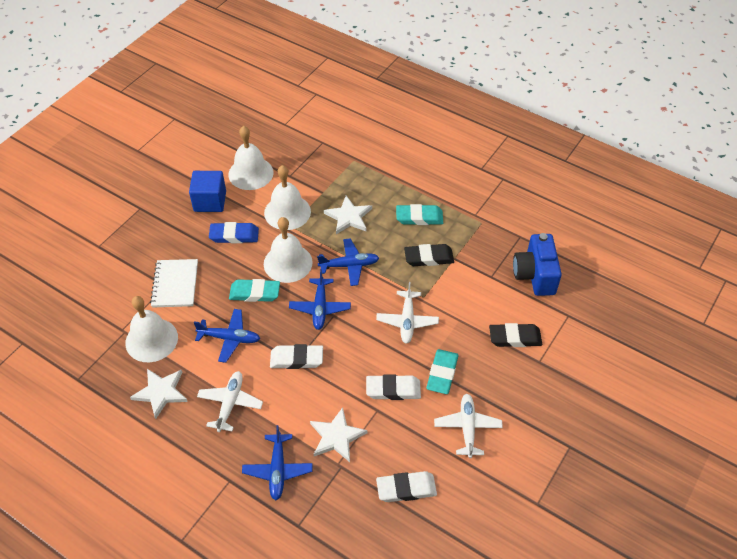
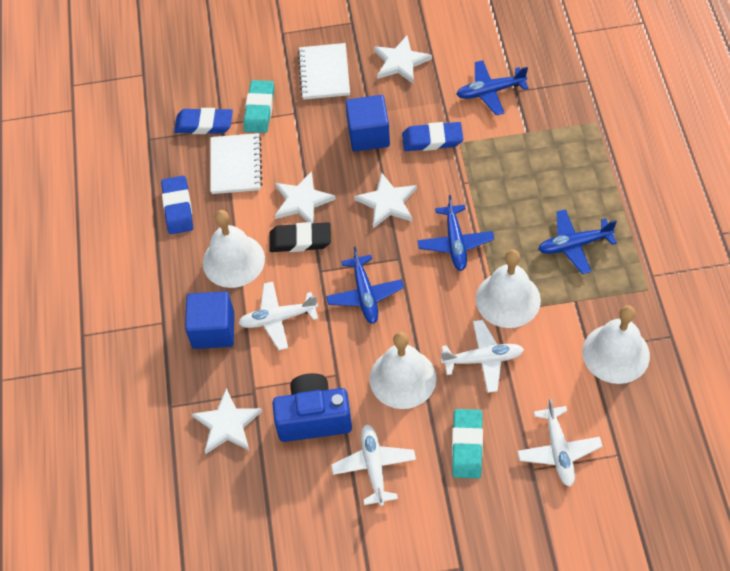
black eraser: [404,244,454,266] [489,323,542,347] = 2 -> [269,222,331,252] = 1
blue cube: [189,171,226,212] = 1 -> [185,291,234,349] [346,95,390,151] = 2
blue eraser: [209,222,259,243] = 1 -> [161,176,193,234] [174,108,233,134] [402,122,463,151] = 3
turquoise eraser: [229,279,280,302] [396,204,443,225] [426,349,459,394] = 3 -> [244,80,274,133] [452,409,483,479] = 2
white eraser: [270,344,323,369] [366,374,421,400] [376,471,437,502] = 3 -> none = 0
white notebook: [150,259,198,308] = 1 -> [210,133,262,194] [298,43,350,100] = 2
white plane: [197,371,263,432] [376,282,439,344] [434,394,503,458] = 3 -> [238,282,318,350] [331,424,416,506] [441,320,524,393] [517,398,603,487] = 4
white star: [130,369,188,419] [310,407,368,462] [324,196,372,234] = 3 -> [192,388,262,454] [275,171,336,223] [354,172,417,228] [374,36,432,84] = 4

